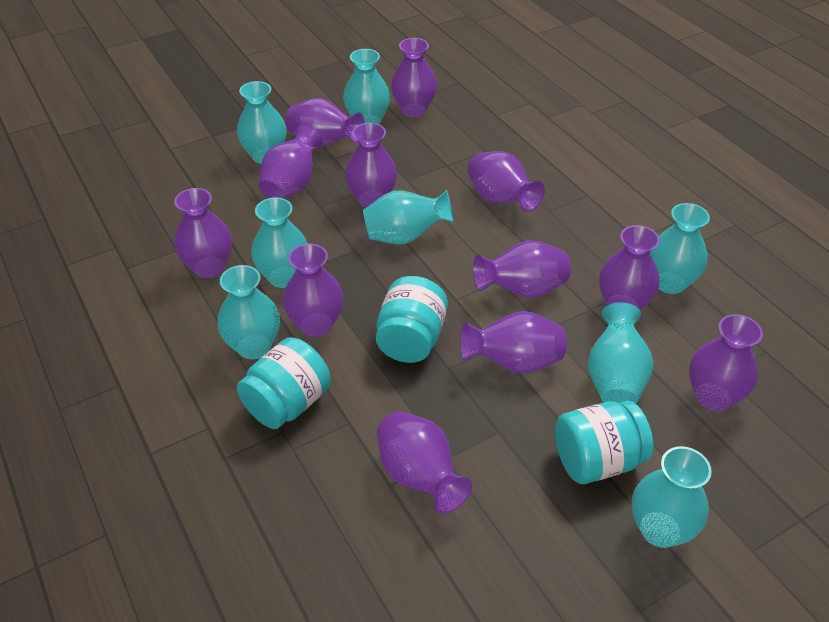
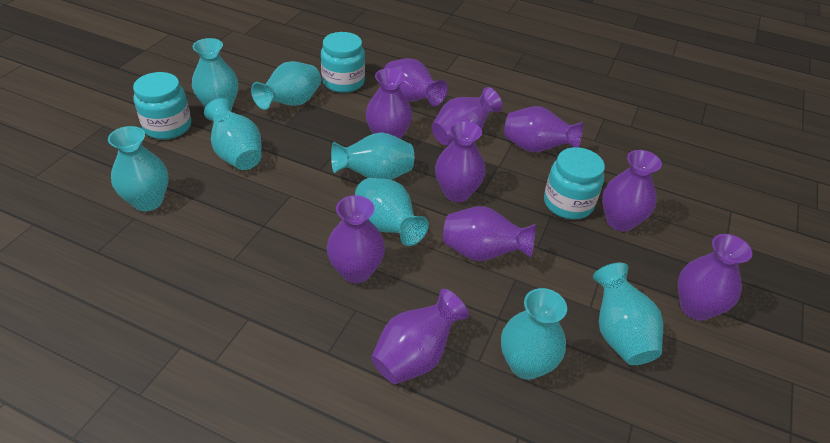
purple vase: [174,188,232,278] [259,124,323,199] [283,243,344,337] [285,98,365,146] [345,123,397,208] [376,411,472,514] [391,38,437,117] [460,311,567,374] [467,151,545,212] [473,240,571,298] [599,225,660,310] [689,314,763,411] = 12 -> [327,195,385,283] [366,68,412,139] [371,289,469,384] [384,58,448,106] [431,87,502,145] [435,121,486,202] [443,206,536,261] [504,106,583,152] [602,150,662,232] [678,234,752,321] = 10

